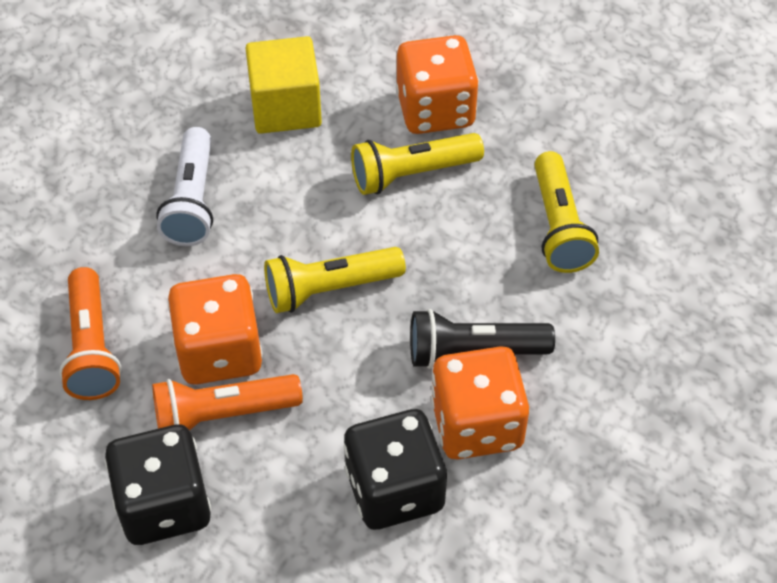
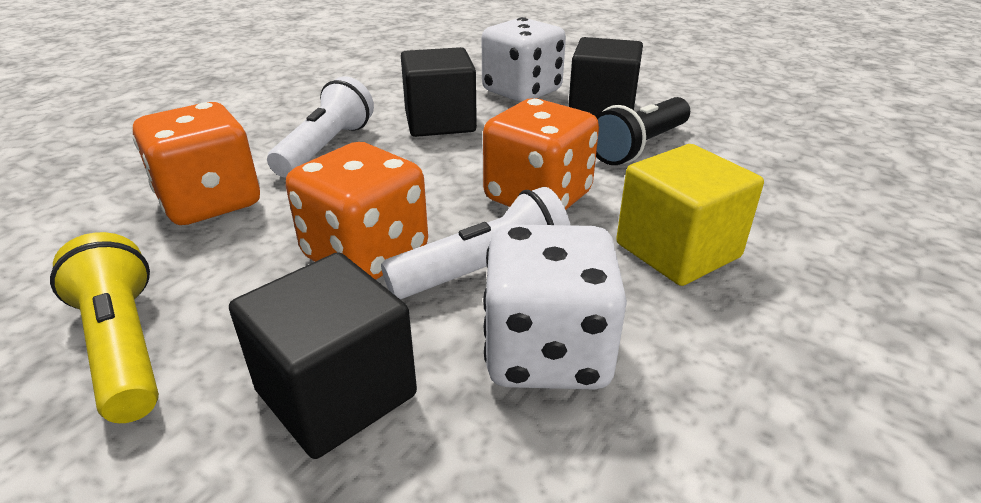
black cube: none = 0 -> [229,252,417,459] [401,47,477,137] [568,37,643,116] = 3
black dice: [105,425,211,545] [343,409,447,530] = 2 -> none = 0
orange flashlight: [59,267,122,400] [152,374,303,431] = 2 -> none = 0
white dice: none = 0 -> [482,17,566,102] [483,224,627,390] = 2
white flashlight: [156,127,213,246] = 1 -> [267,76,374,177] [381,187,570,300] = 2
yellow flashlight: [264,247,406,313] [351,133,484,195] [534,151,599,273] = 3 -> [50,232,159,423] = 1

